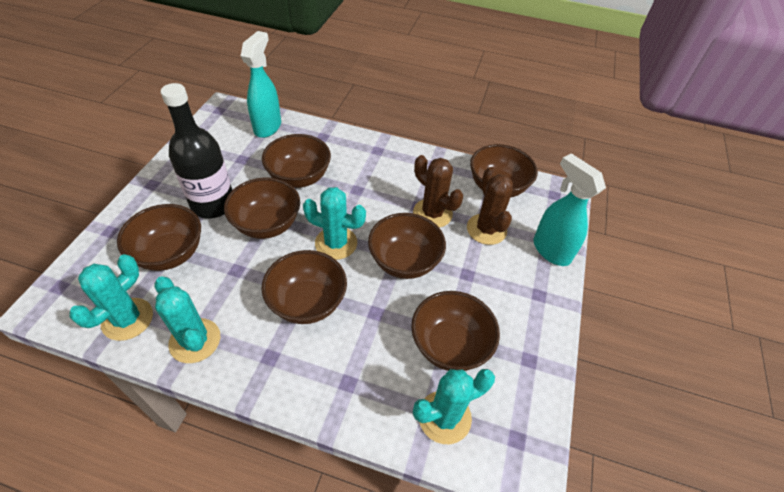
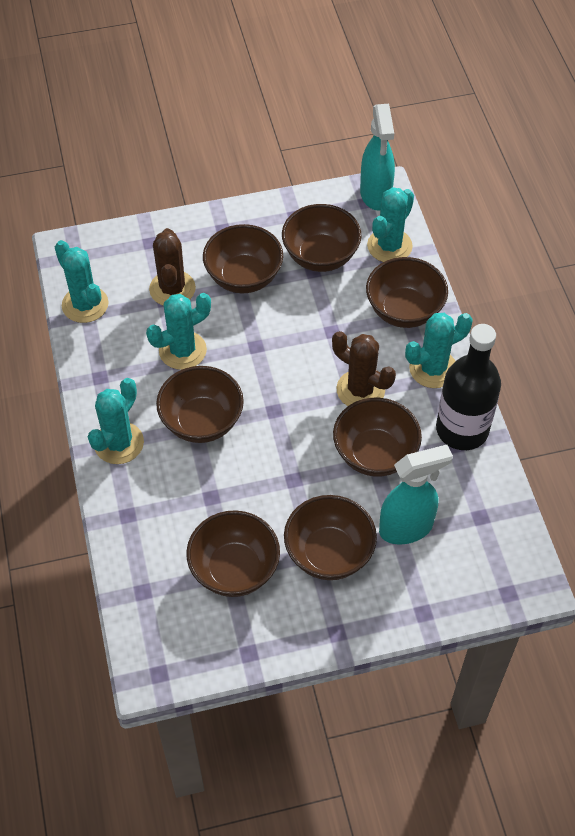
turquoise cactus: [69,254,153,341] [154,277,220,363] [303,187,366,260] [413,369,495,444] = 4 -> [55,240,109,323] [88,378,144,464] [146,293,211,370] [367,187,414,262] [405,313,473,388] = 5

